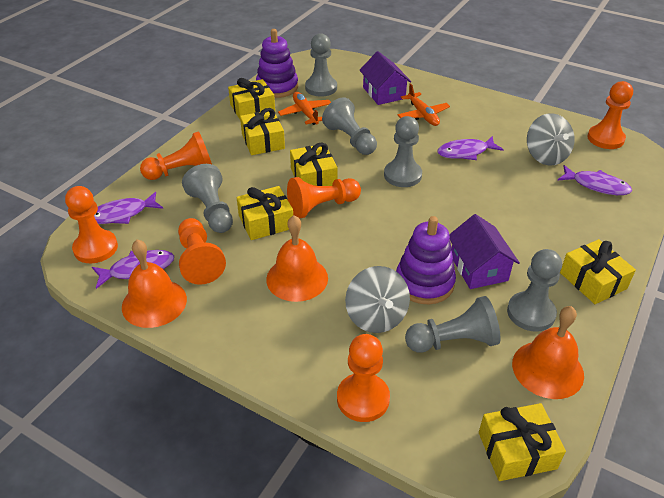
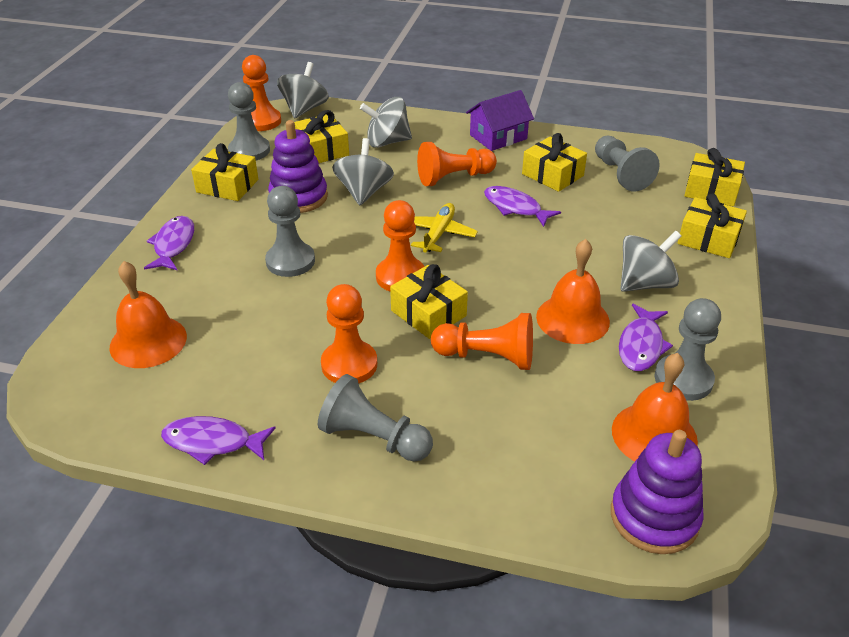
grey pawn: [182,164,233,233] [305,33,337,97] [322,97,377,155] [384,116,422,187] [405,296,501,353] [507,249,562,332] = 6 -> [228,82,270,160] [265,186,315,277] [318,374,433,462] [595,136,660,192] [655,298,721,401] = 5
grey spinning top: [345,266,410,333] [527,113,575,166] = 2 -> [277,62,329,118] [332,138,394,205] [360,97,412,148] [621,231,682,292] = 4
orange pawn: [65,186,118,263] [140,131,212,180] [178,218,226,285] [287,177,361,219] [337,334,390,422] [587,81,633,149] = 6 -> [242,55,281,131] [321,284,377,383] [376,200,425,291] [417,142,497,186] [431,313,533,370] = 5
orange plane: [278,92,331,125] [398,83,450,126] = 2 -> none = 0
purple house: [359,51,412,105] [449,214,520,289] = 2 -> [466,90,534,151] = 1
yellow plane: none = 0 -> [411,203,478,253] = 1

